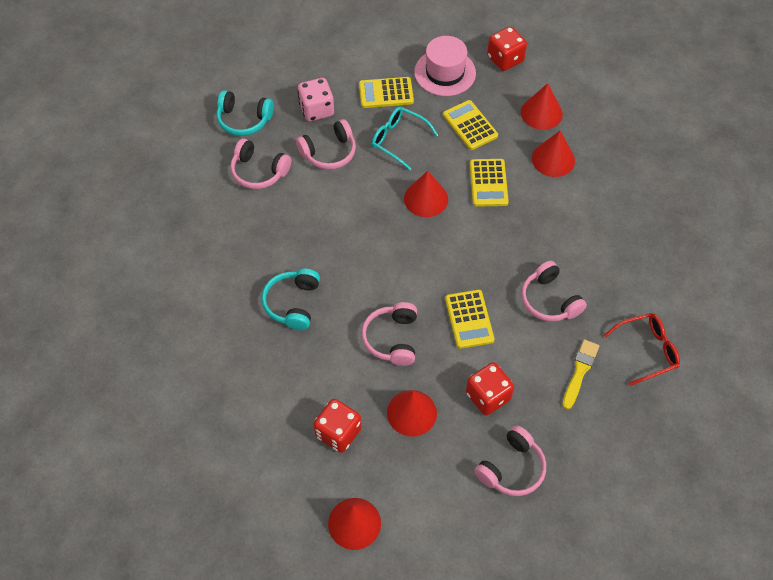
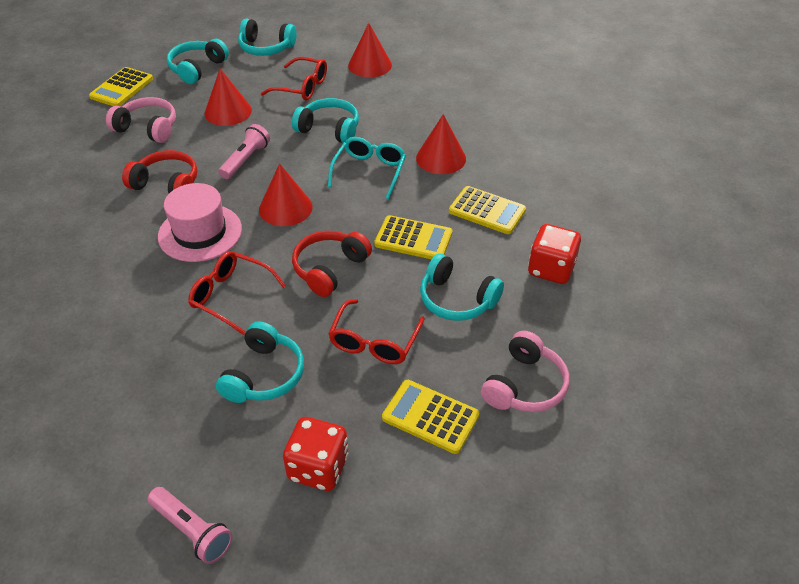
pink dice: [297,78,334,121] = 1 -> none = 0
pink flashlight: none = 0 -> [148,487,233,564] [218,124,270,179] = 2
pink headphones: [230,138,291,189] [296,119,356,170] [361,302,417,366] [474,425,546,496] [521,261,587,322] = 5 -> [106,97,176,143] [481,331,569,412] = 2
red cone: [328,498,381,550] [387,390,437,436] [404,171,448,217] [521,83,563,130] [532,131,575,177] = 5 -> [205,69,252,126] [259,163,312,226] [348,23,392,77] [416,114,466,174] = 4
red dice: [313,399,361,453] [466,362,514,415] [487,26,527,71] = 3 -> [283,417,349,491] [528,224,581,284] = 2
red glasses: [604,313,680,386] = 1 -> [188,251,286,335] [261,57,327,101] [328,299,425,364] = 3
red headphones: none = 0 -> [122,150,197,193] [292,231,372,297] = 2
turquoise headphones: [216,90,274,136] [262,268,320,330] = 2 -> [167,39,229,84] [216,321,304,403] [238,18,297,56] [292,98,359,143] [420,253,504,321] = 5
yellow brush: [562,339,599,409] = 1 -> none = 0

